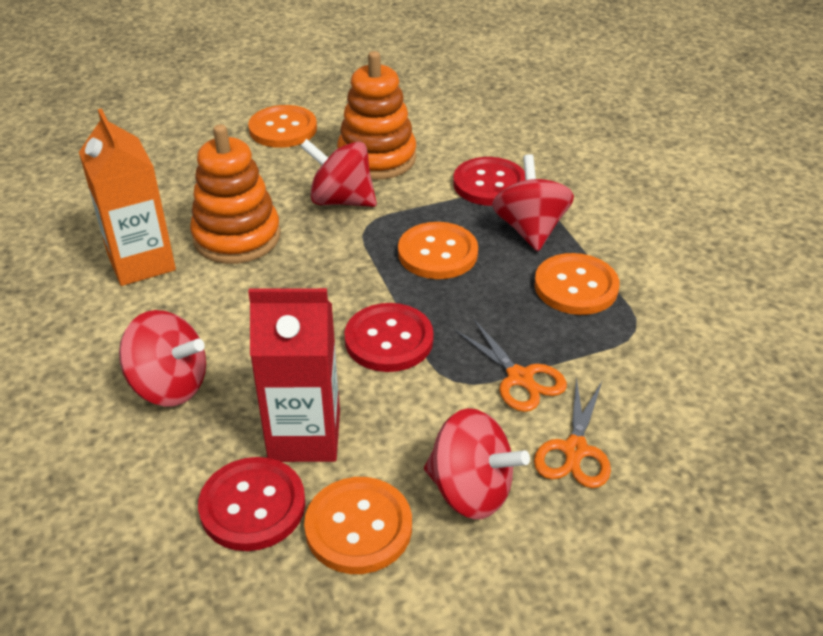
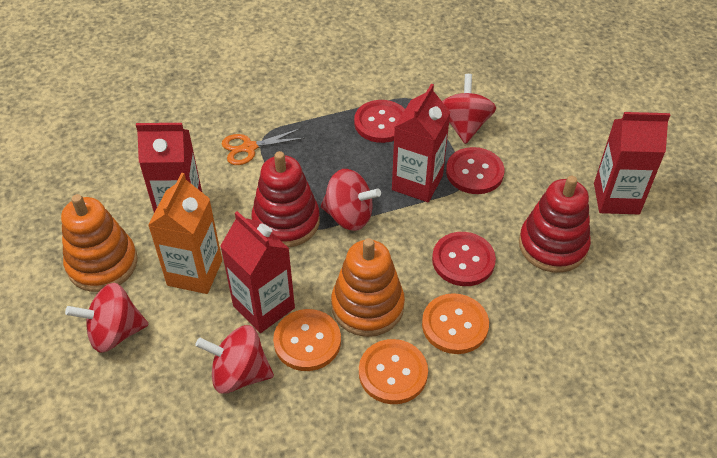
orange button: [248,105,317,148] [304,477,412,574] [398,222,478,279] [534,253,619,315] = 4 -> [273,309,341,371] [359,339,428,404] [422,293,489,354] = 3
orange scissors: [454,319,567,412] [534,376,611,488] = 2 -> [222,128,305,165] = 1
red carton: [248,288,340,462] = 1 -> [136,123,202,213] [220,211,295,333] [392,84,451,202] [594,112,670,214] = 4
red stacking toy: none = 0 -> [252,151,320,248] [519,176,591,273] = 2

